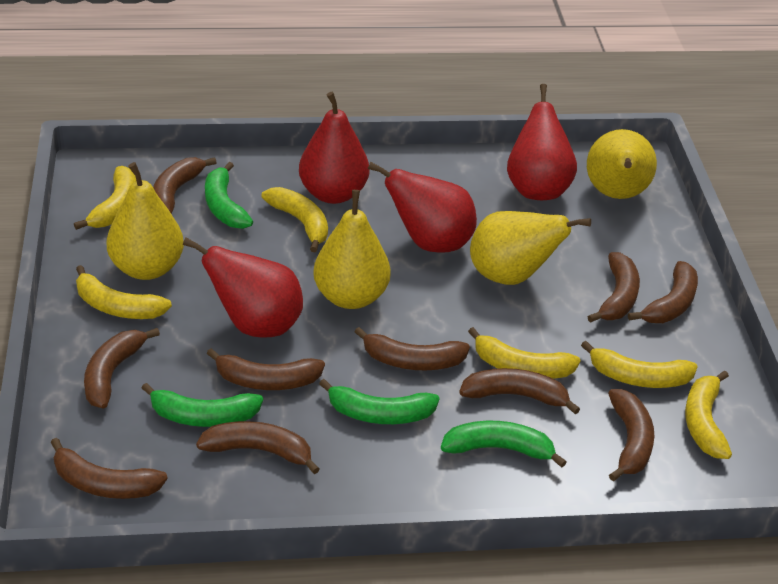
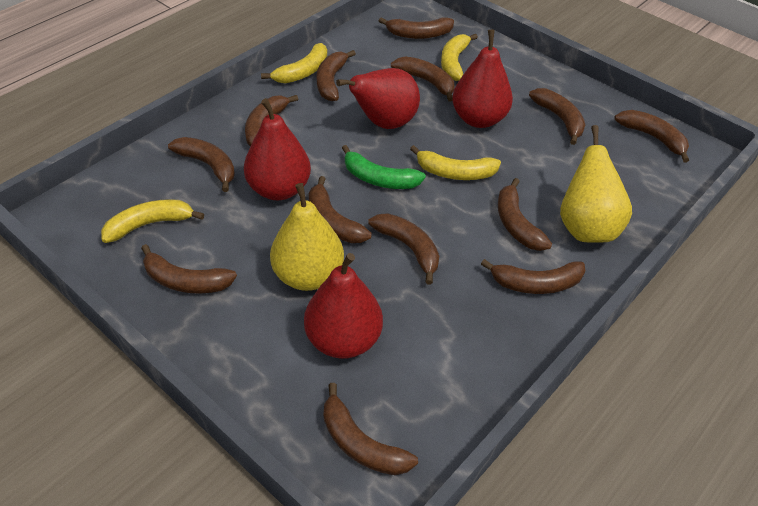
brown banana: [51,438,168,499] [84,328,160,409] [153,157,217,214] [196,421,320,474] [207,348,325,390] [355,327,470,370] [459,368,580,414] [588,252,640,323] [608,389,654,481] [628,261,698,323] = 10 -> [141,244,237,294] [168,137,235,192] [245,95,298,146] [309,176,372,243] [317,50,356,101] [324,383,418,475] [368,213,439,285] [379,17,454,39] [391,56,455,102] [481,259,585,294] [498,178,552,251] [529,88,585,145] [614,110,689,163] = 13
green banana: [142,383,263,427] [205,162,253,229] [319,379,439,424] [441,421,567,468] = 4 -> [342,145,426,189] = 1
yellow banana: [74,166,136,230] [76,265,172,319] [261,187,328,252] [468,327,581,379] [581,341,698,388] [685,371,732,459] = 6 -> [101,199,204,243] [261,43,327,83] [410,145,501,180] [441,34,478,81] = 4
yellow pear: [107,162,184,280] [313,190,391,309] [470,211,591,285] [587,129,657,199] = 4 -> [270,183,344,291] [560,125,632,243] = 2

